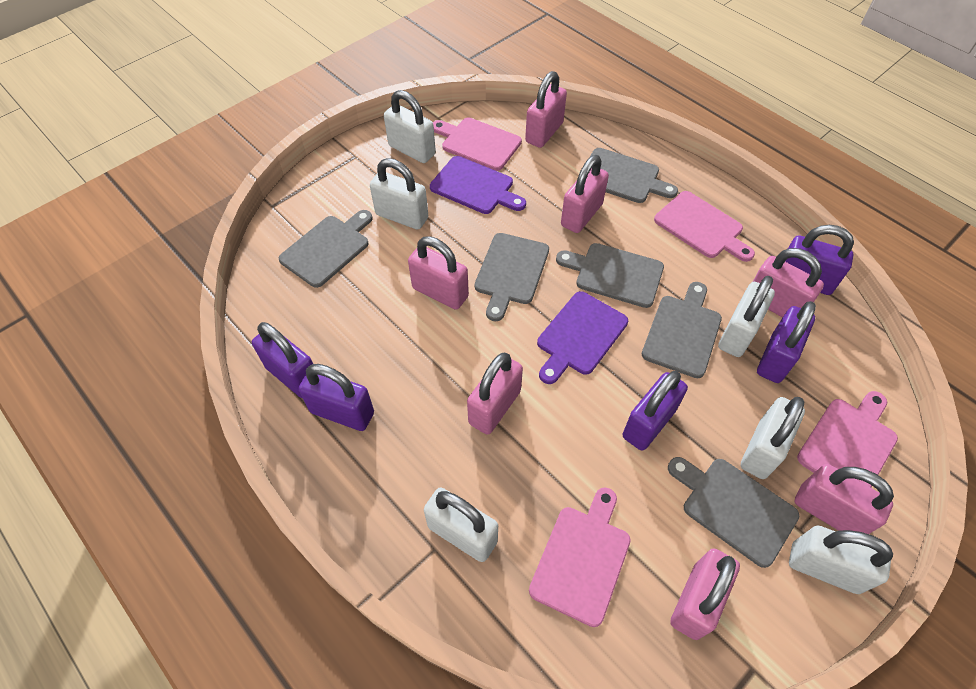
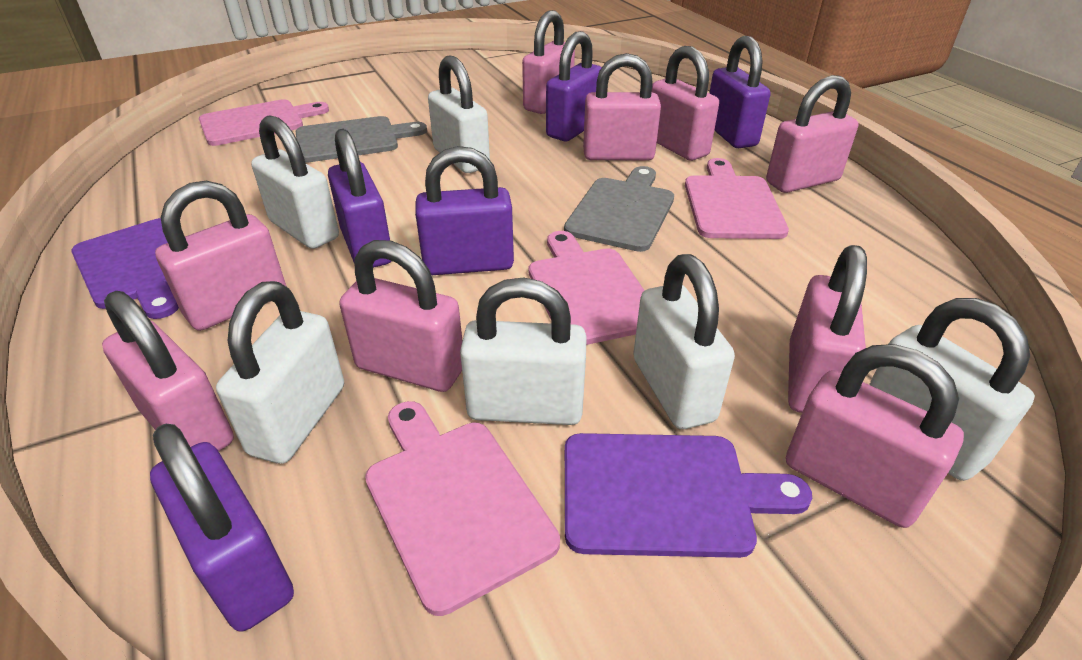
grey cutting board: [279,210,373,288] [474,233,549,321] [556,243,664,308] [589,148,678,203] [642,282,722,378] [668,457,799,568] = 6 -> [295,116,427,163] [564,166,674,252] = 2
pink padlock: [408,236,469,310] [467,353,523,435] [525,71,567,148] [561,155,609,233] [670,549,740,640] [753,248,824,318] [794,464,894,534] = 7 -> [102,291,234,451] [155,181,287,331] [339,240,462,392] [522,10,575,114] [583,53,661,161] [652,46,719,161] [766,75,859,193] [786,344,964,528] [788,245,867,413] = 9

